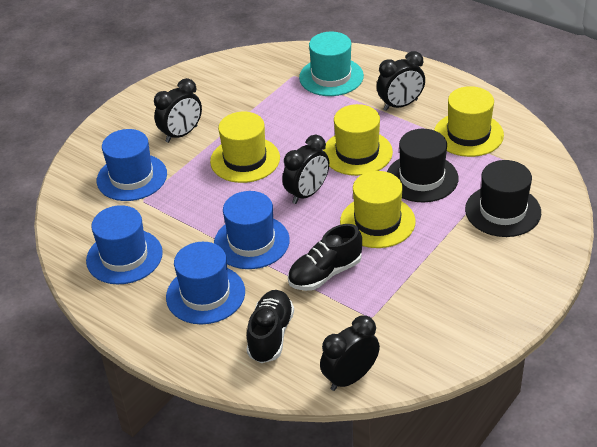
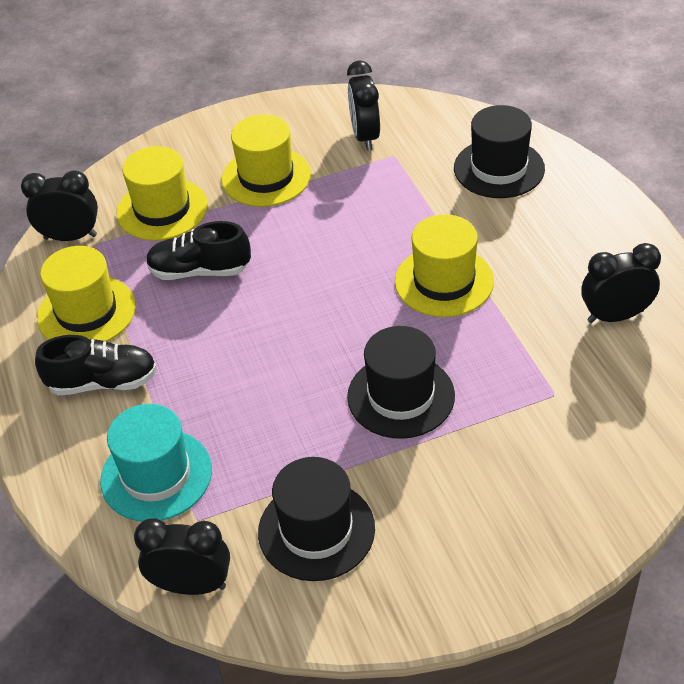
black hat: [387,129,459,202] [465,160,541,237] = 2 -> [258,457,375,581] [347,326,455,439] [454,105,545,198] = 3
blue hat: [86,205,163,285] [97,129,167,201] [166,242,245,324] [214,191,290,269] = 4 -> none = 0

